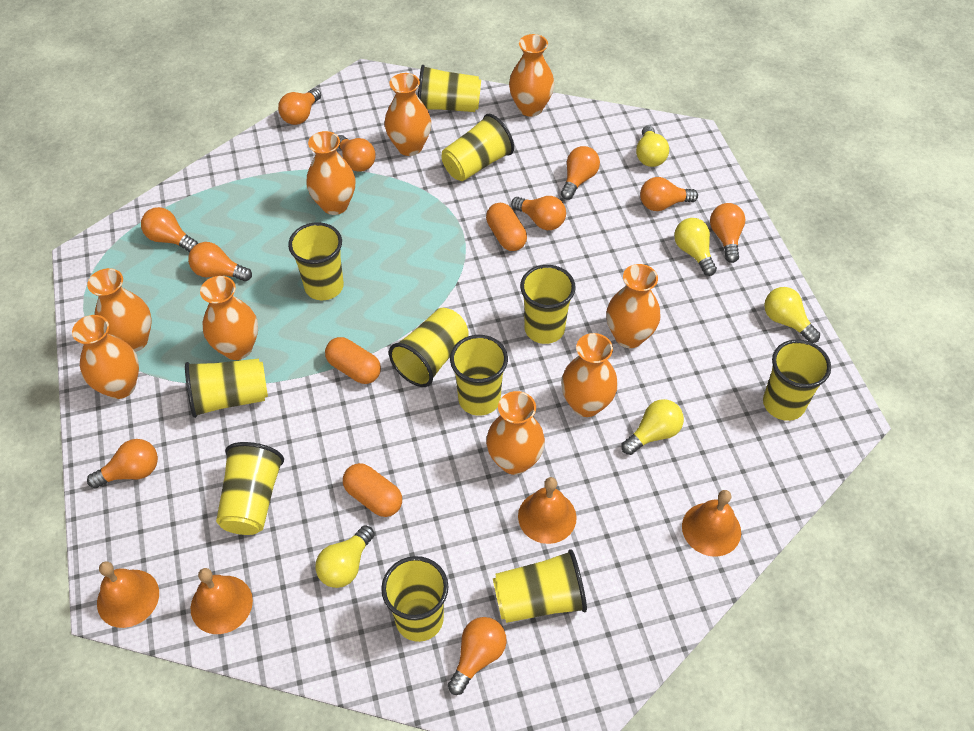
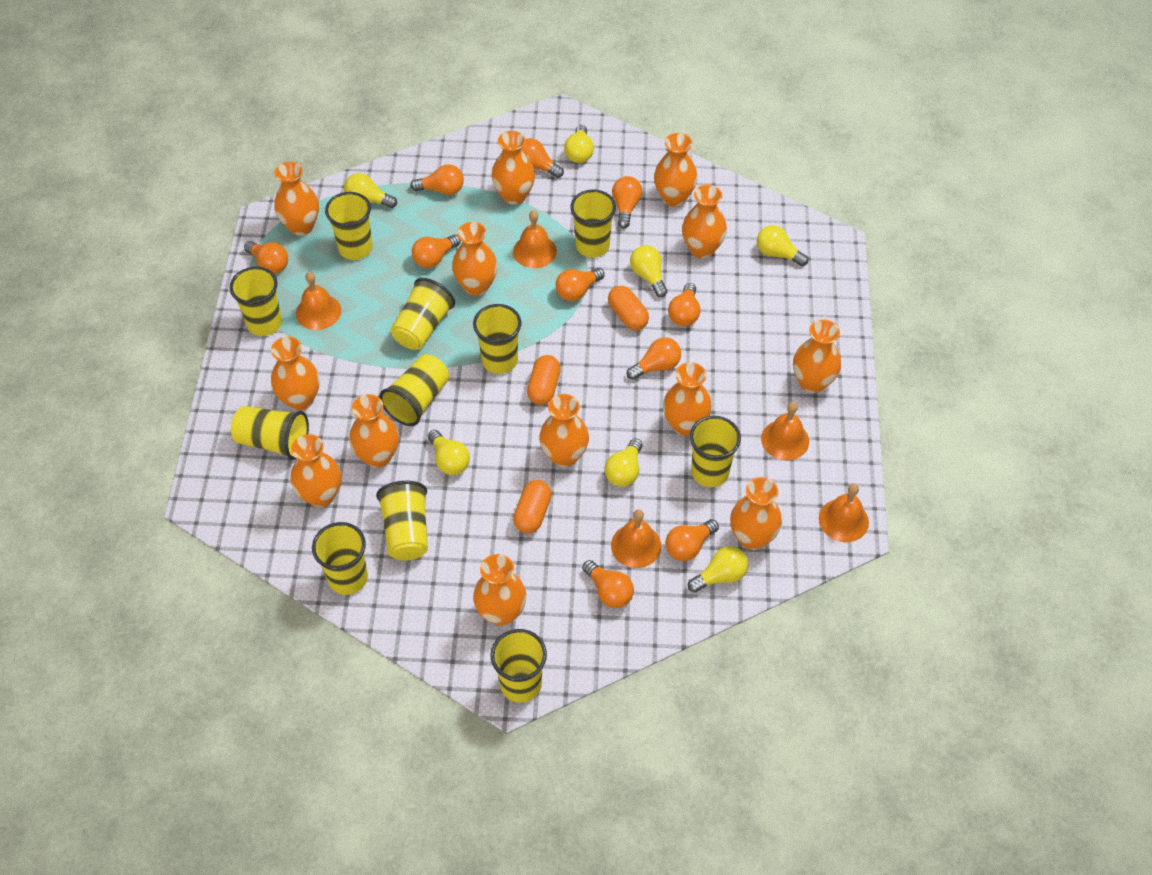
orange bell: [97,561,159,628] [191,568,253,634] [518,477,577,544] [682,490,741,557] = 4 -> [296,272,341,330] [513,210,557,268] [611,510,662,568] [761,402,809,460] [819,484,869,542] = 5
orange vase: [72,315,139,399] [87,268,151,352] [200,276,258,360] [306,131,355,215] [384,73,431,156] [486,391,545,475] [509,34,554,117] [561,333,618,417] [606,264,660,348] = 9 -> [271,337,320,410] [274,162,319,236] [291,434,341,507] [349,394,399,468] [452,222,498,296] [473,554,527,626] [492,131,535,205] [539,394,589,467] [654,133,698,207] [663,362,712,436] [682,184,727,259] [730,477,782,550] [793,319,841,393] = 13
yellow light bulb: [315,525,375,588] [621,399,684,455] [636,125,669,167] [674,218,717,276] [764,287,820,343] = 5 -> [344,173,397,208] [428,430,470,475] [564,125,594,163] [605,438,643,487] [630,245,667,297] [688,546,749,593] [757,225,808,266] = 7

